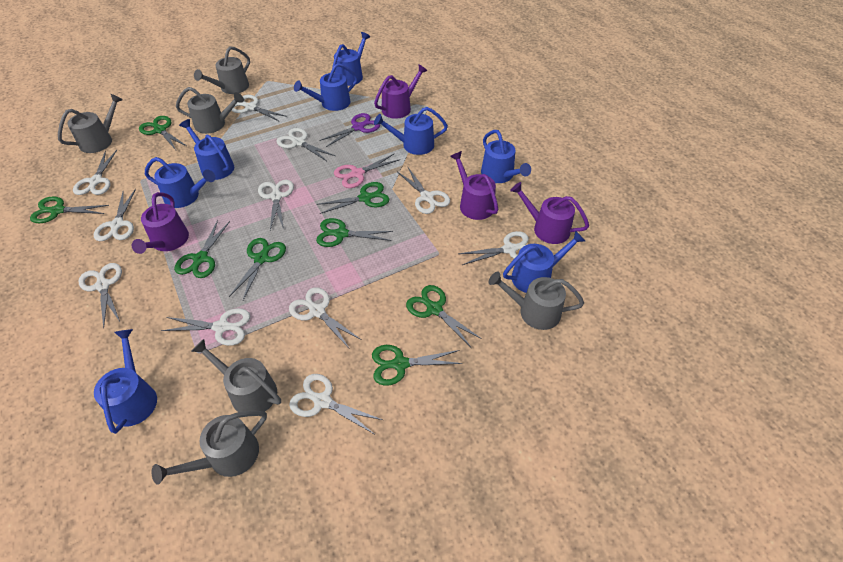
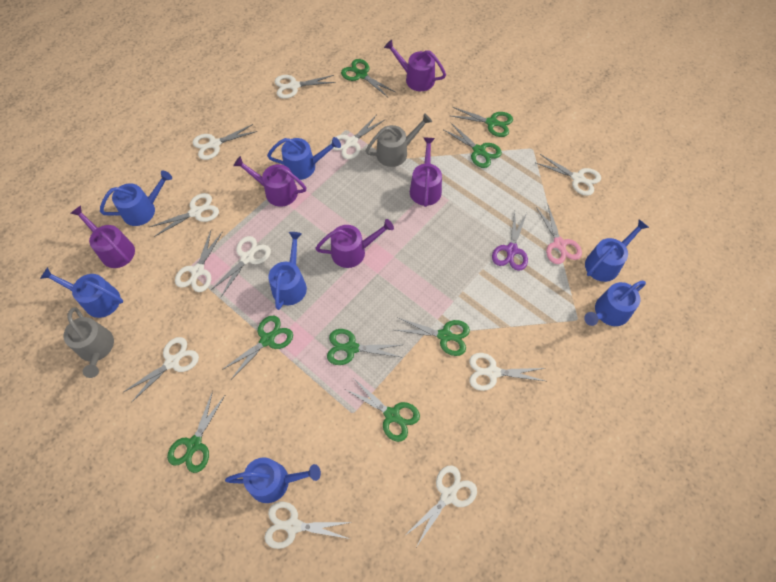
blue watering can: [94,329,157,434] [145,157,216,208] [179,119,234,180] [294,63,358,111] [332,32,370,86] [374,107,448,155] [481,130,531,183] [503,230,585,293] = 8 -> [40,267,123,318] [100,171,172,226] [225,457,321,503] [267,137,341,180] [268,232,307,310] [584,281,646,326] [585,219,649,282] = 7
grey watering can: [58,94,123,153] [152,411,267,485] [176,87,244,134] [191,339,281,412] [194,46,250,94] [489,272,584,330] = 6 -> [63,307,114,378] [366,113,432,167] = 2
purple watering can: [132,192,189,254] [374,65,427,119] [450,151,499,220] [510,182,589,244] = 4 -> [70,205,135,268] [233,156,306,207] [315,219,394,268] [384,40,446,91] [410,137,442,207] = 5

